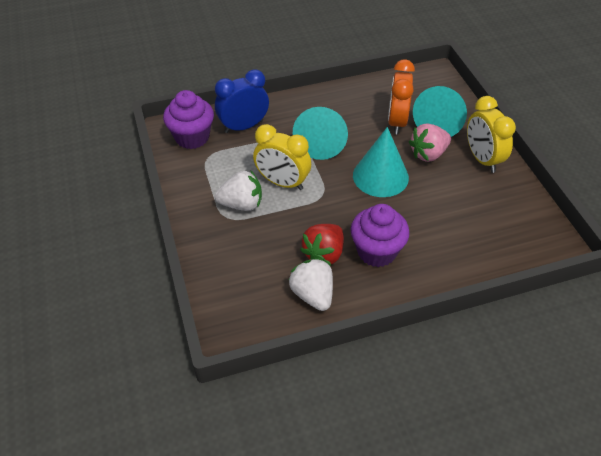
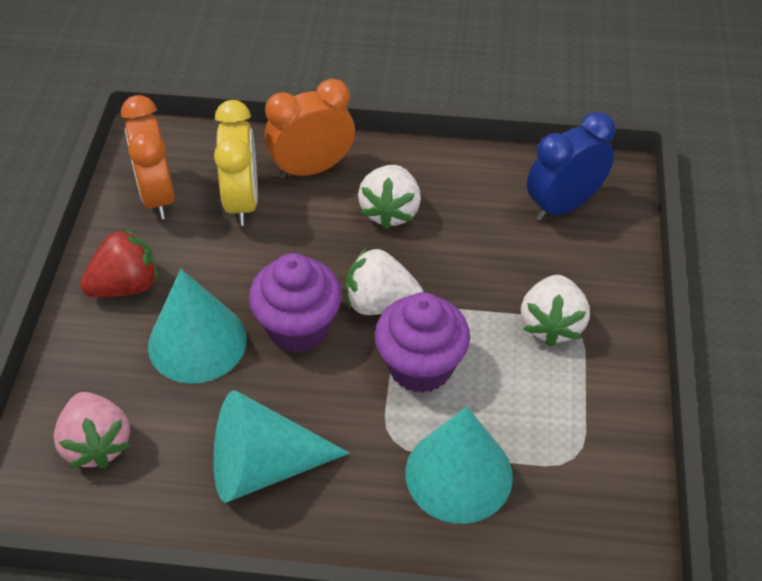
orange clock: [388,59,415,134] = 1 -> [121,95,175,219] [265,79,355,179] = 2
white strawberry: [215,171,262,211] [289,258,333,311] = 2 -> [346,248,423,315] [358,165,421,229] [521,275,590,347] = 3
yellow clock: [253,124,311,190] [467,96,516,173] = 2 -> [214,100,258,226] = 1

